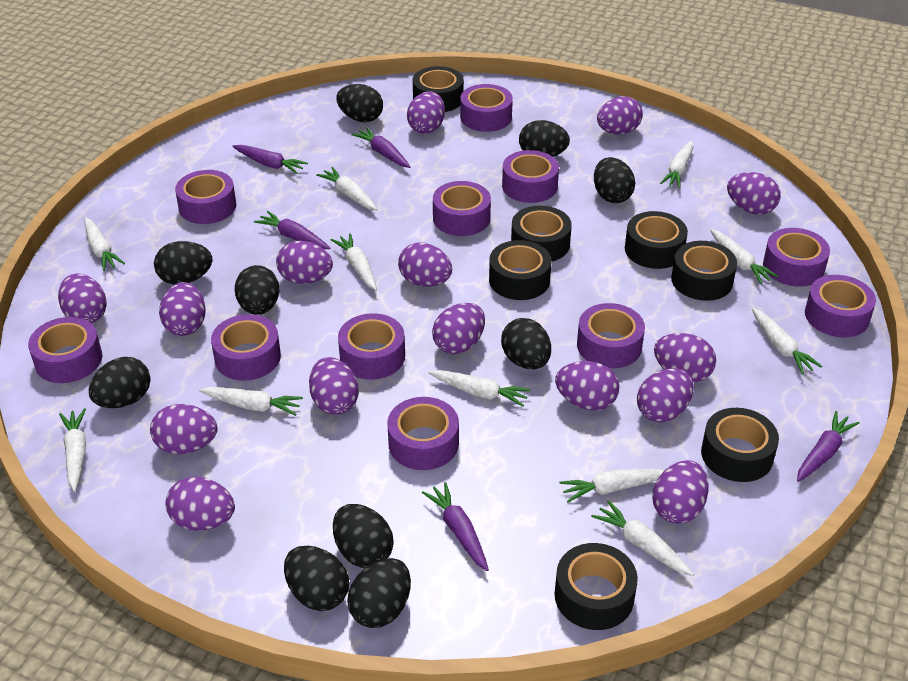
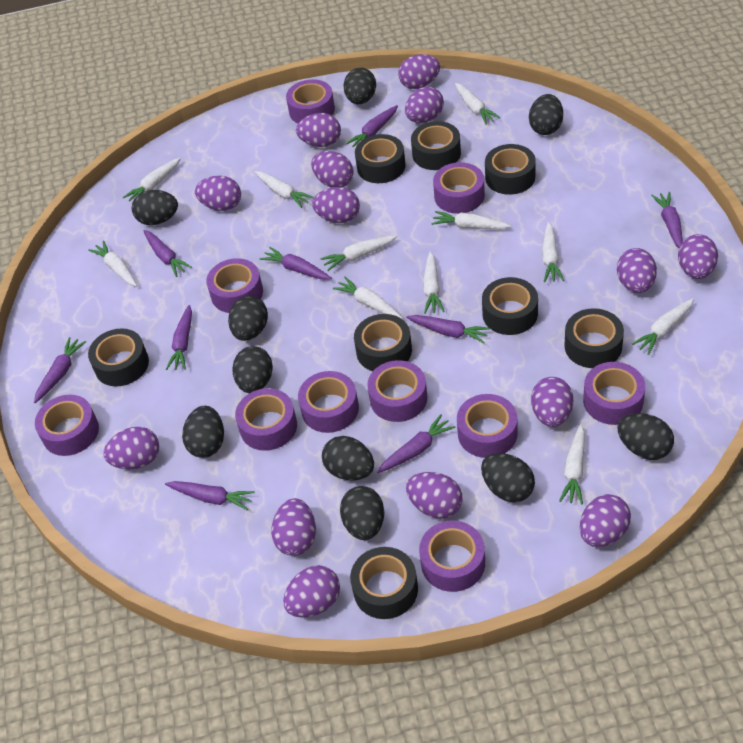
black tape: [413,66,464,112] [489,240,551,300] [511,206,572,262] [555,543,638,630] [625,211,688,269] [671,241,737,301] [701,408,779,482] = 7 -> [88,328,149,386] [350,547,418,619] [354,314,412,371] [355,134,405,183] [411,121,461,170] [482,277,538,335] [485,144,536,195] [564,308,624,368] = 8
purple carrot: [232,145,308,174] [254,211,331,249] [352,127,410,168] [422,482,489,571] [797,411,860,482] = 5 -> [34,337,86,403] [144,230,192,277] [165,481,255,511] [166,305,192,370] [260,247,332,280] [346,105,398,147] [377,414,455,473] [406,315,490,343] [651,192,683,248] = 9
purple egg: [58,273,107,323] [150,404,217,454] [159,282,206,336] [166,476,235,531] [276,241,333,284] [309,357,359,415] [398,242,452,287] [407,91,445,134] [432,303,485,354] [555,361,619,410] [597,96,643,134] [637,368,694,422] [652,460,709,524] [654,333,716,382] [727,172,781,215] = 15 -> [103,427,159,469] [195,176,241,211] [271,498,316,556] [283,565,340,617] [296,113,341,147] [311,151,354,188] [312,187,360,223] [398,54,440,89] [405,87,444,123] [406,472,462,519] [531,377,573,427] [580,494,631,547] [617,248,657,293] [678,234,718,279] = 14
purple tape: [28,317,102,383] [175,170,236,224] [211,314,281,380] [338,313,405,380] [387,397,459,470] [433,181,491,236] [460,84,513,132] [502,150,559,203] [577,303,645,368] [763,228,830,287] [805,275,876,337] = 11 -> [35,395,99,456] [206,258,263,313] [235,388,297,451] [286,79,335,123] [298,371,359,433] [367,360,427,422] [419,521,485,592] [433,162,485,214] [457,394,518,458] [583,362,645,425] = 10

